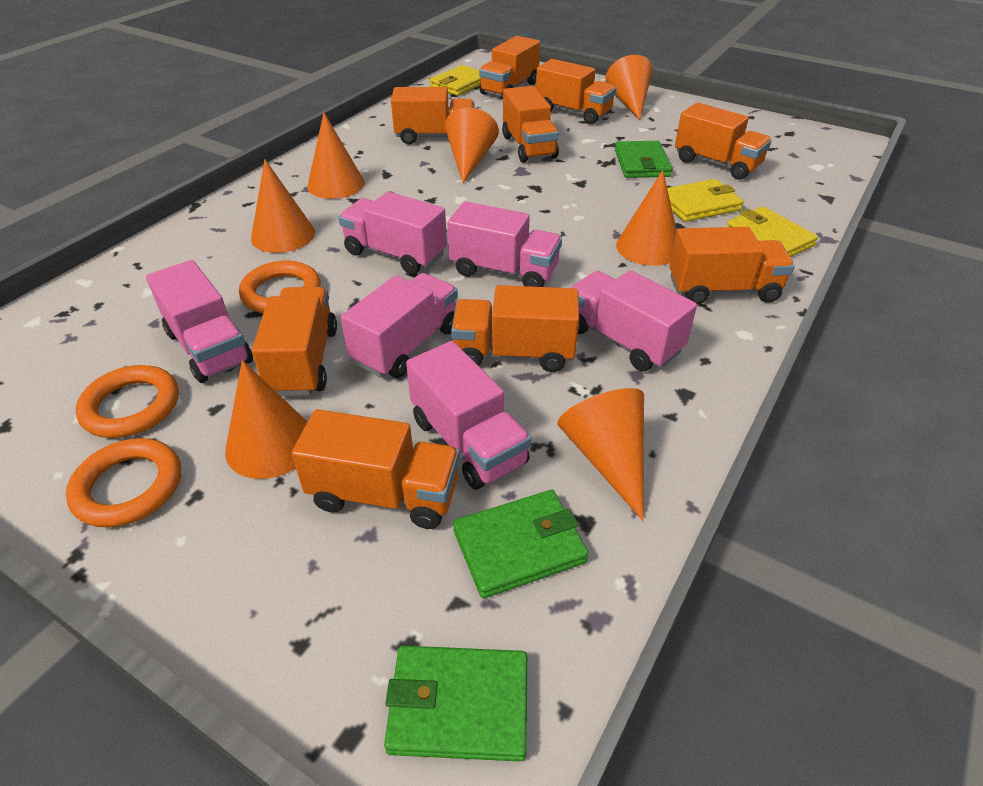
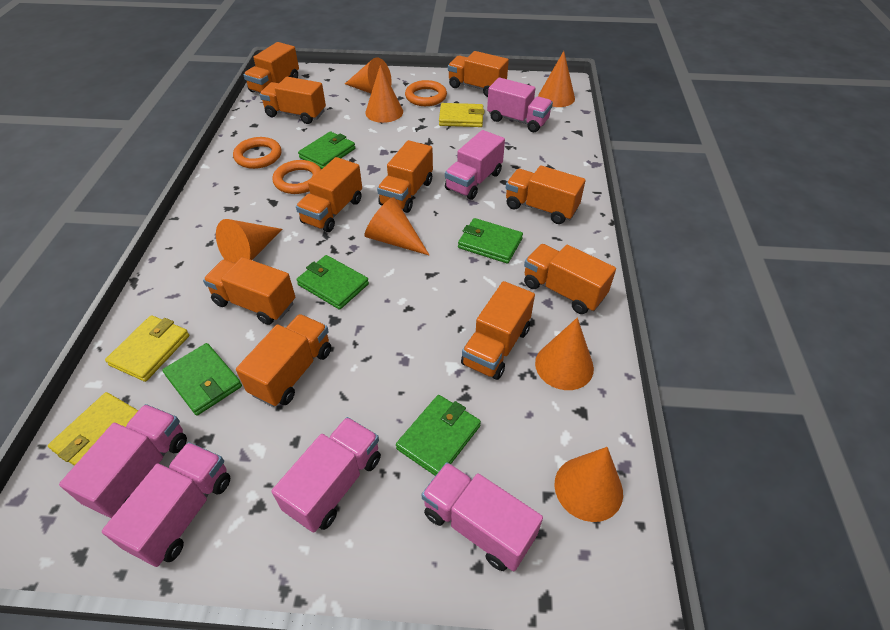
green wallet: [384,646,527,762] [453,490,589,598] [615,141,672,178] = 3 -> [162,343,242,416] [296,255,369,310] [298,131,355,169] [396,395,481,476] [458,218,523,264] = 5
orange truck: [252,287,337,396] [292,409,460,529] [391,87,474,145] [451,285,579,372] [479,36,540,96] [502,86,559,163] [536,59,616,124] [669,227,795,305] [675,103,772,180] = 9 -> [203,257,295,325] [236,314,331,407] [244,42,299,93] [260,77,326,124] [296,157,362,232] [377,140,433,213] [448,51,509,97] [461,281,535,380] [506,165,586,224] [524,244,616,314] = 10

